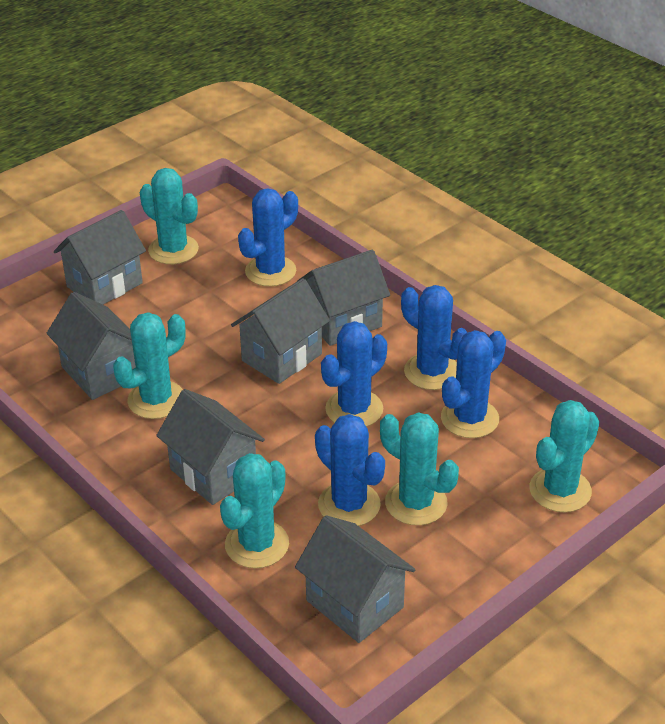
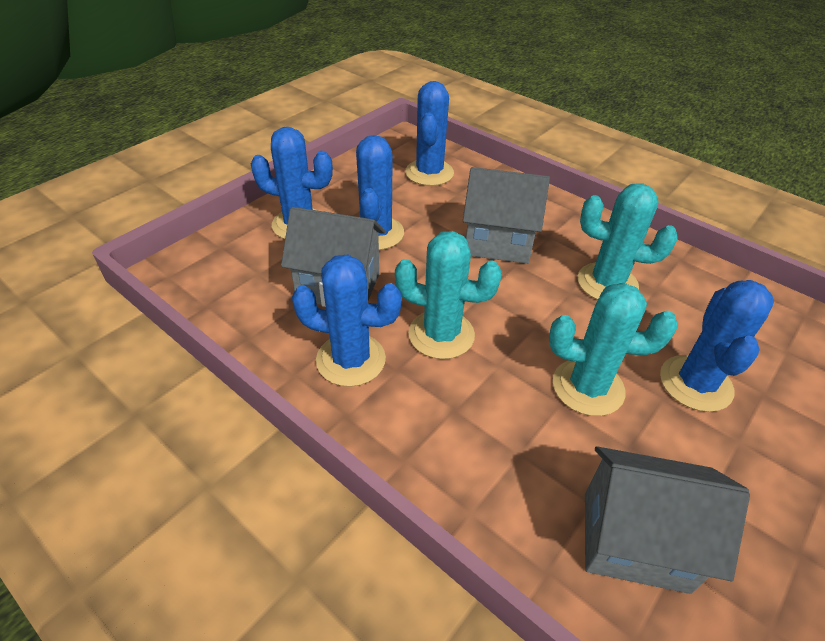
grey house: [47,292,136,400] [54,210,146,304] [156,389,265,505] [231,278,330,384] [295,515,415,643] [297,250,390,346] = 6 -> [281,207,385,307] [463,167,550,264] [585,446,750,594] = 3
turquoise cactus: [113,312,186,419] [140,168,199,264] [220,453,289,568] [380,412,459,525] [530,400,599,512] = 5 -> [395,231,502,359] [549,283,678,416] [578,183,677,300] = 3

